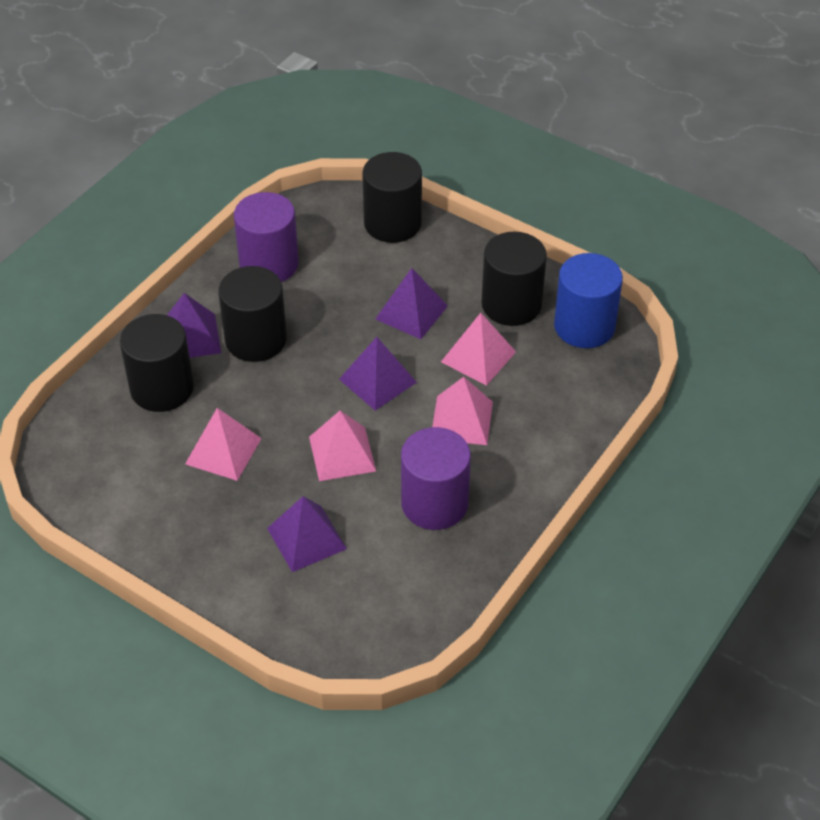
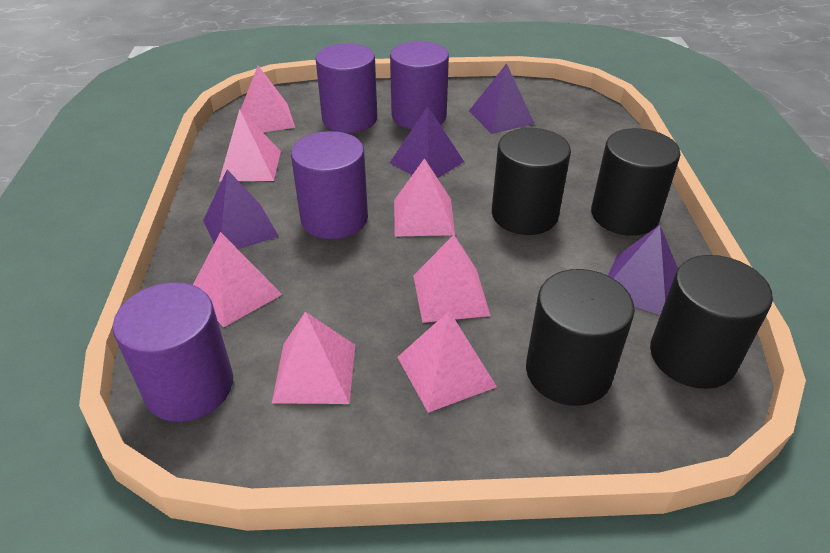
blue cylinder: [554,253,623,348] = 1 -> none = 0
pink pyramid: [185,408,262,481] [309,411,376,481] [432,377,493,445] [441,313,516,386] = 4 -> [193,232,283,327] [219,109,281,182] [241,66,295,132] [272,312,355,404] [394,158,455,236] [397,311,497,413] [413,235,490,323] = 7
purple cylinder: [234,192,299,282] [401,427,471,530] = 2 -> [112,282,233,422] [291,131,368,239] [316,44,377,133] [390,41,449,129] = 4

